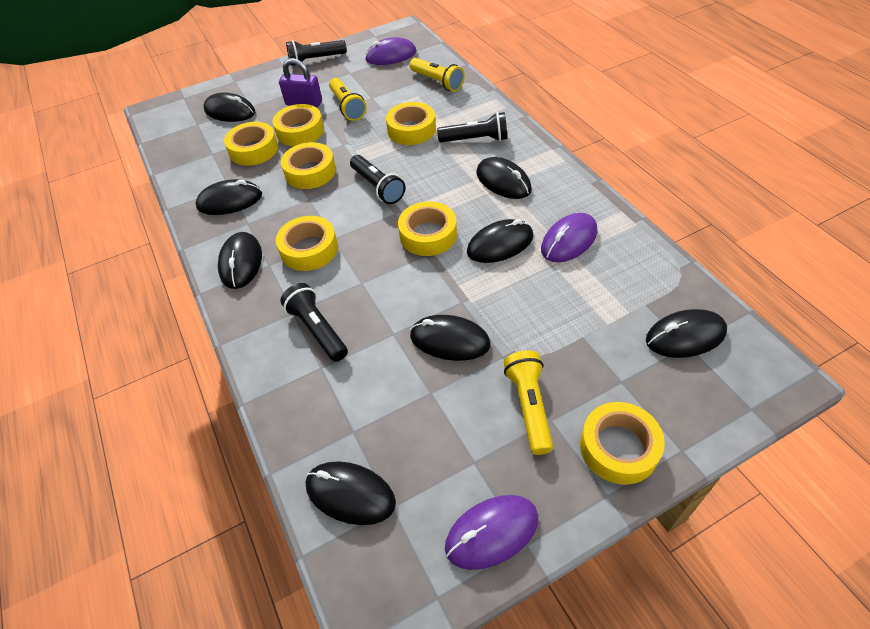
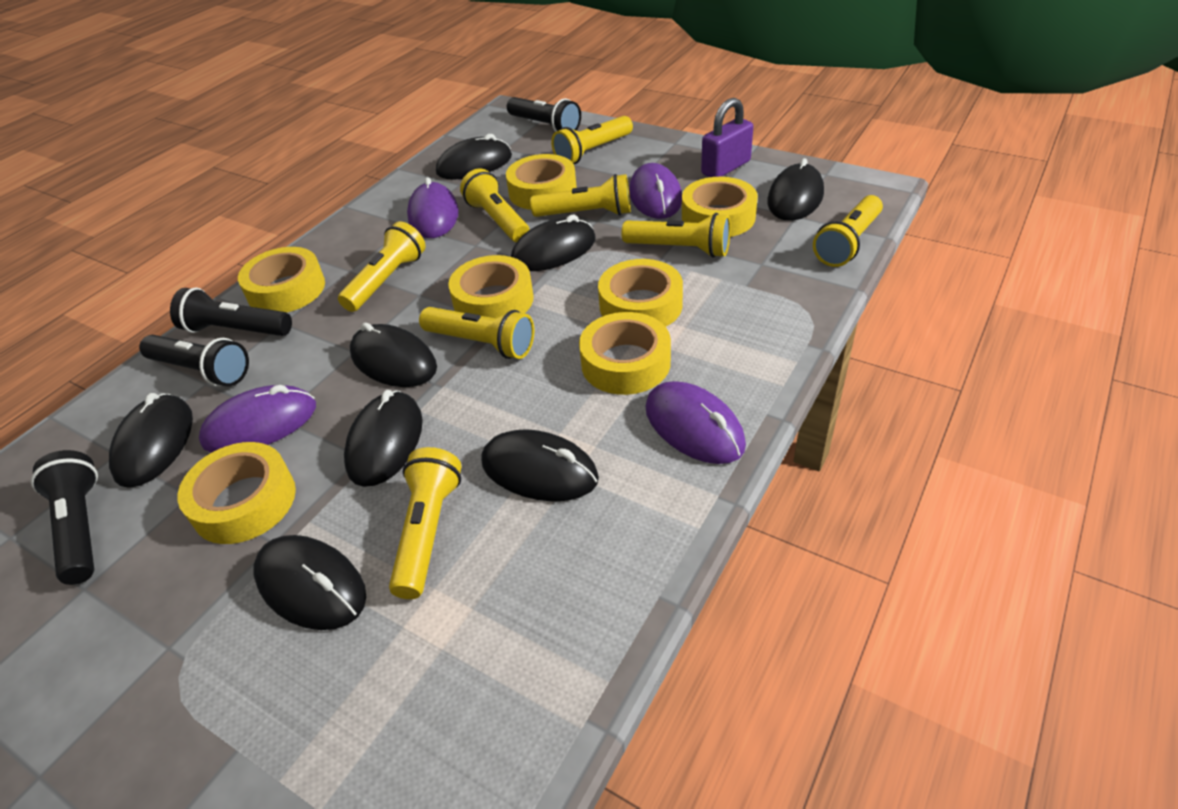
purple mouse: [365,37,417,65] [445,495,538,570] [541,213,597,262] = 3 -> [199,385,316,453] [407,177,459,238] [629,163,682,219] [645,381,746,464] = 4
yellow flashlight: [329,78,367,121] [409,58,465,92] [504,350,553,455] = 3 -> [338,221,425,312] [389,447,462,599] [419,307,534,359] [460,168,530,243] [530,174,631,217] [551,116,633,164] [621,213,731,258] [813,195,883,267] = 8

